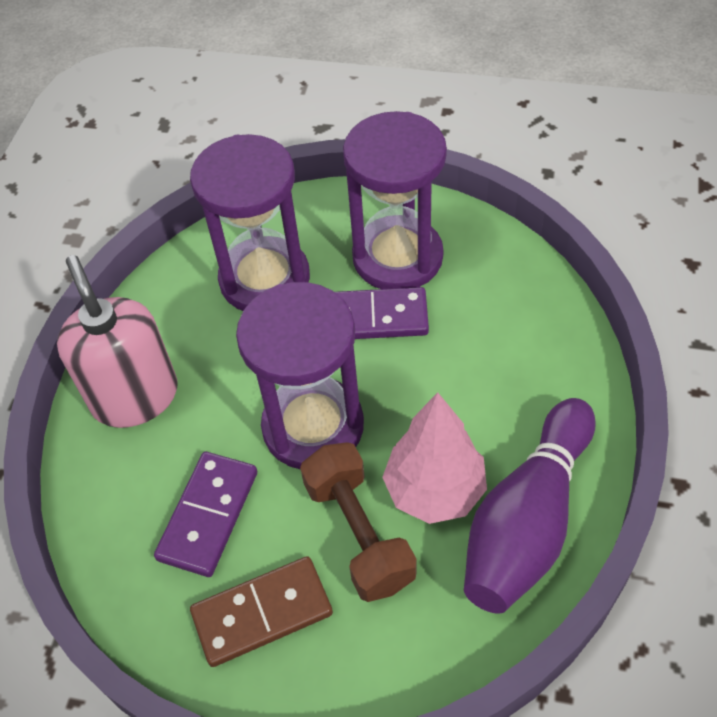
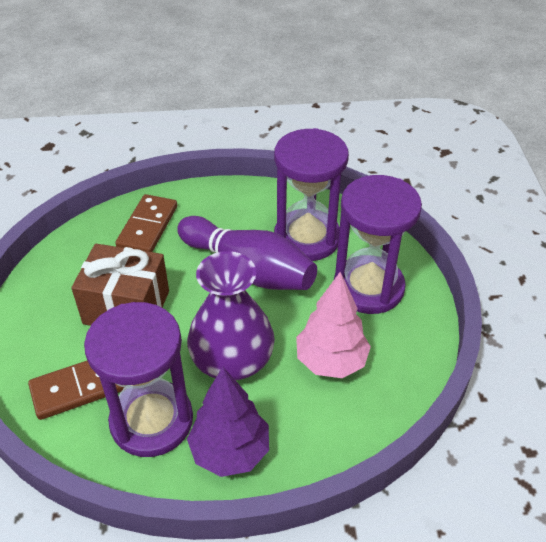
brown domino: [190,556,333,667] = 1 -> [28,361,125,420] [116,194,177,252] = 2
brown dumbbell: [300,442,417,602] = 1 -> none = 0
brown gift: none = 0 -> [71,244,169,326] = 1
pink soap dispenser: [57,255,178,428] = 1 -> none = 0
purple domino: [154,452,257,577] [335,287,429,339] = 2 -> none = 0
purple tree: none = 0 -> [187,367,269,477] = 1
purple vase: none = 0 -> [187,251,275,380] = 1

